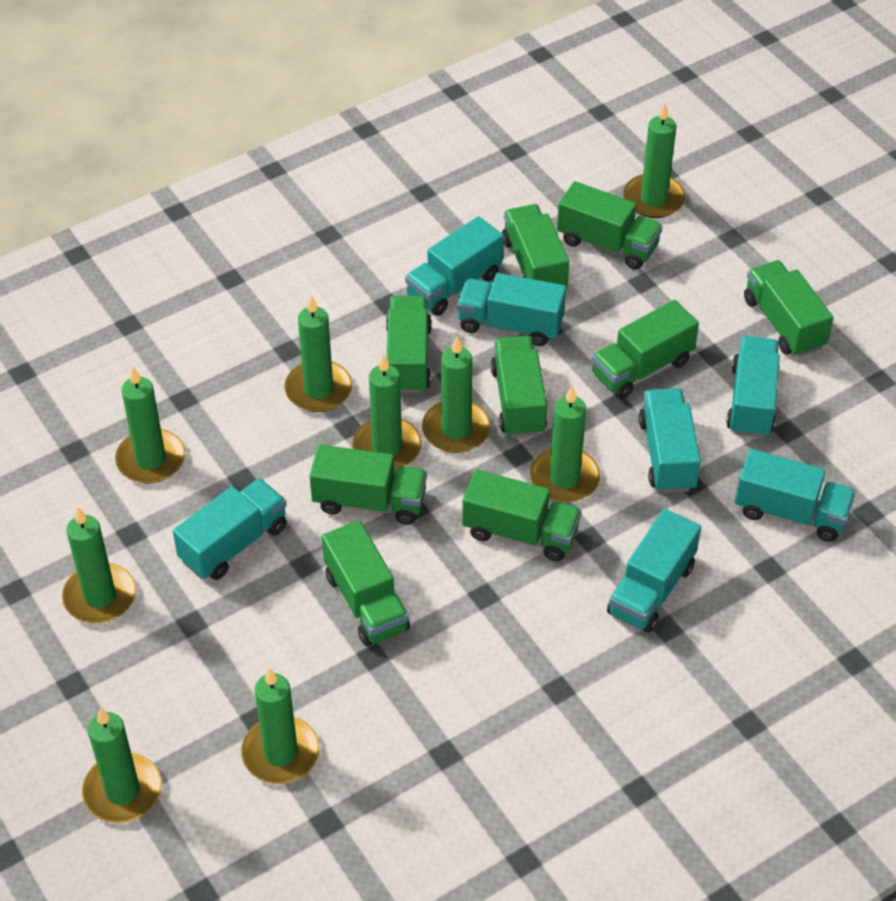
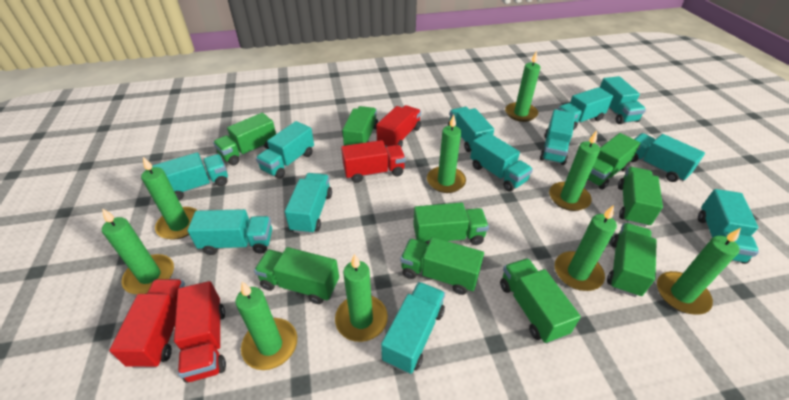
red truck: none = 0 -> [109,279,185,368] [174,281,226,383] [341,140,406,183] [376,105,421,148] = 4
turquoise truck: [173,478,287,580] [405,216,504,316] [457,273,566,346] [607,509,701,633] [639,388,701,493] [726,336,780,438] [735,449,856,542] = 7 -> [152,152,228,200] [187,209,272,255] [256,121,314,179] [285,173,332,234] [381,282,445,374] [448,107,494,152] [470,132,533,192] [540,109,575,165] [557,87,613,130] [600,76,646,124] [631,133,705,182] [698,189,759,264] = 12

